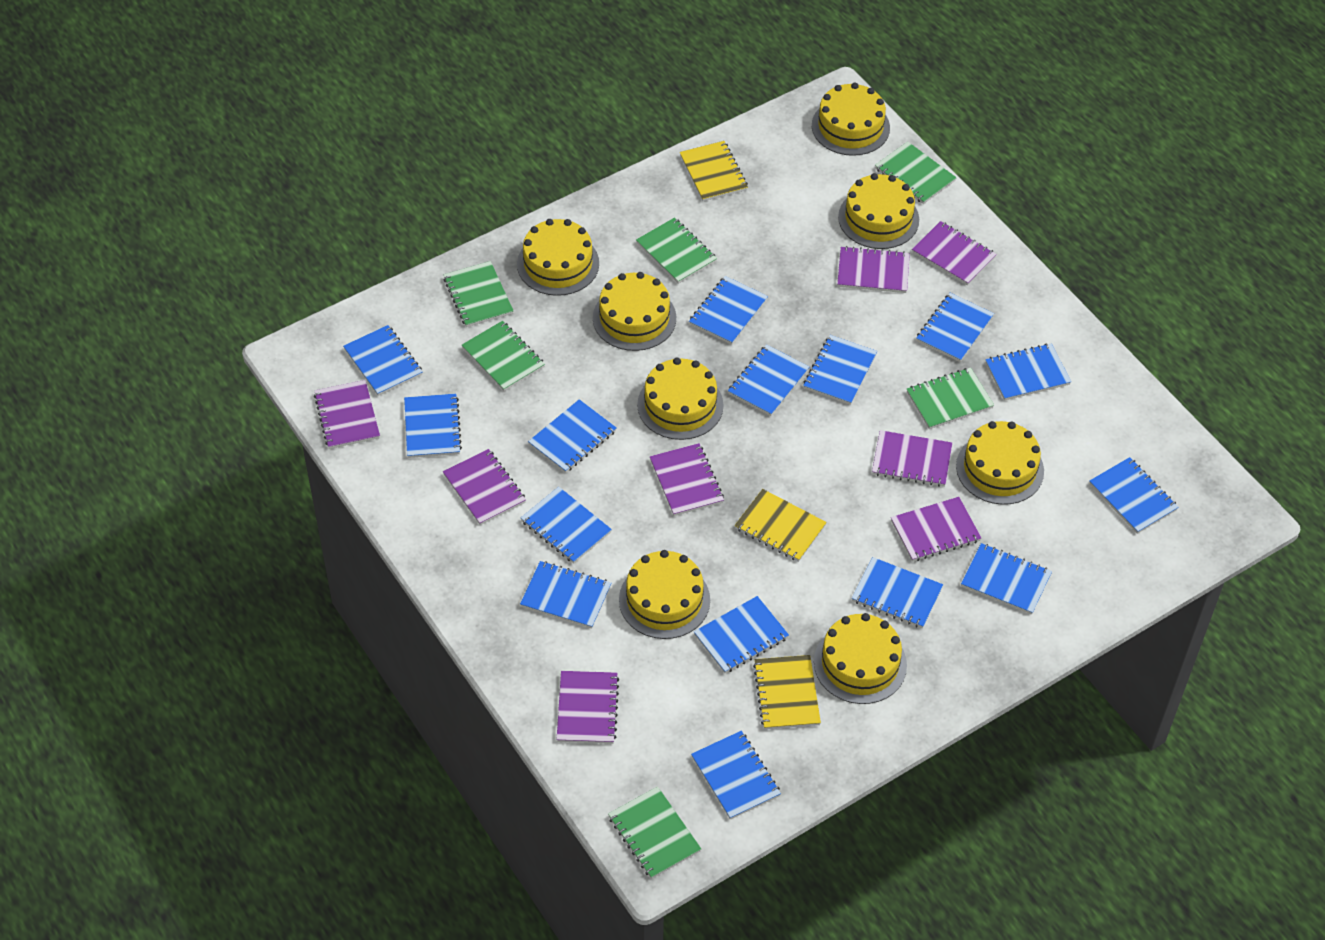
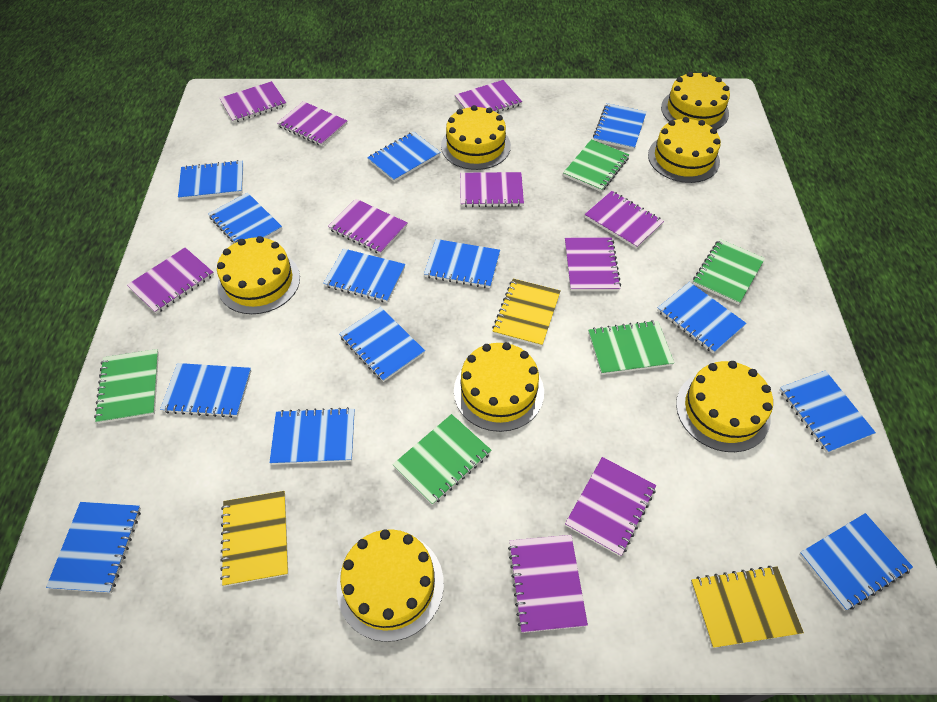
blue notebook: [343,325,422,396] [404,394,462,458] [520,561,611,628] [521,487,612,564] [528,399,617,473] [689,276,768,345] [691,731,781,820] [694,596,789,673] [728,344,809,416] [803,335,877,405] [852,557,943,628] [916,293,994,362] [961,543,1052,615] [985,343,1071,401] [1089,457,1179,534] = 15 -> [46,502,141,593] [160,363,251,418] [178,160,243,200] [208,193,282,243] [269,407,355,465] [323,248,405,303] [339,307,425,382] [367,131,440,182] [424,239,500,288] [593,103,646,150] [657,282,746,353] [780,370,876,453] [799,513,913,611] = 13
green notebook: [444,261,514,327] [462,321,545,391] [608,787,701,879] [636,217,717,284] [875,142,957,204] [907,368,994,429] = 6 -> [94,349,159,424] [393,414,492,505] [563,139,629,192] [588,320,674,375] [693,239,765,305] = 5
purple notebook: [314,380,380,449] [443,449,526,525] [557,671,619,744] [650,443,724,516] [837,246,910,293] [872,430,952,487] [891,497,981,561] [912,221,997,285] = 8 -> [127,247,214,314] [219,81,287,123] [277,101,347,146] [328,199,408,254] [455,80,522,113] [460,172,524,207] [508,535,588,633] [565,237,621,291] [565,457,656,556] [584,191,664,249] = 10
yellow cake: [517,219,599,296] [593,272,676,351] [619,550,710,639] [637,358,724,440] [812,83,890,156] [814,613,907,704] [838,173,919,249] [956,421,1044,505] = 8 -> [217,236,300,314] [336,529,444,642] [441,105,511,170] [454,342,544,432] [648,117,721,183] [661,72,730,130] [676,361,773,452] = 7

